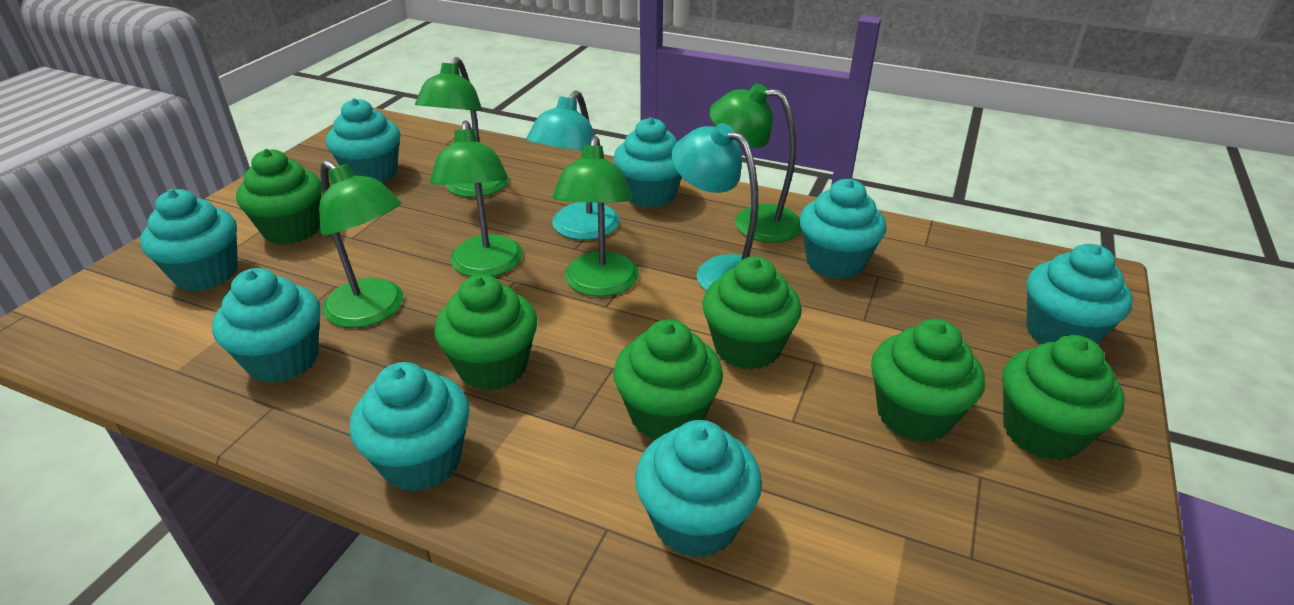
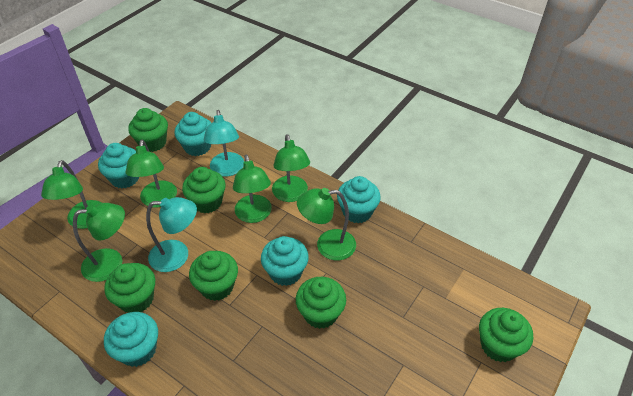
green lamp: [319,160,403,328] [415,57,509,197] [430,120,523,276] [552,136,639,297] [709,83,802,243] = 5 -> [41,160,101,229] [73,203,125,282] [125,140,177,208] [233,155,272,223] [272,134,310,202] [297,188,356,261] = 6
turquoise cupcake: [140,189,238,291] [212,268,320,383] [326,98,400,183] [350,362,470,492] [613,117,682,208] [635,420,762,558] [799,179,886,279] [1027,244,1133,345] = 8 -> [98,143,139,188] [104,312,158,367] [174,112,211,156] [261,236,309,286] [337,176,381,223] = 5

